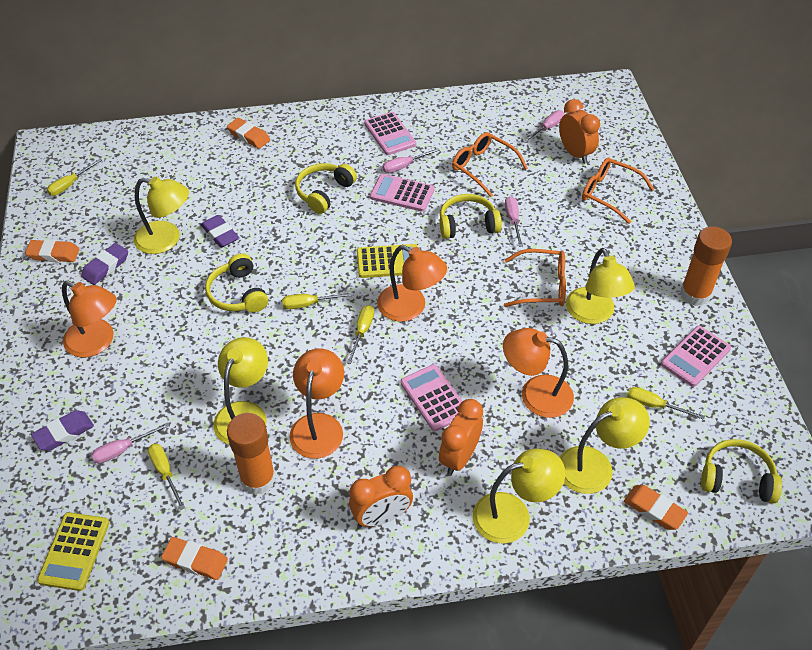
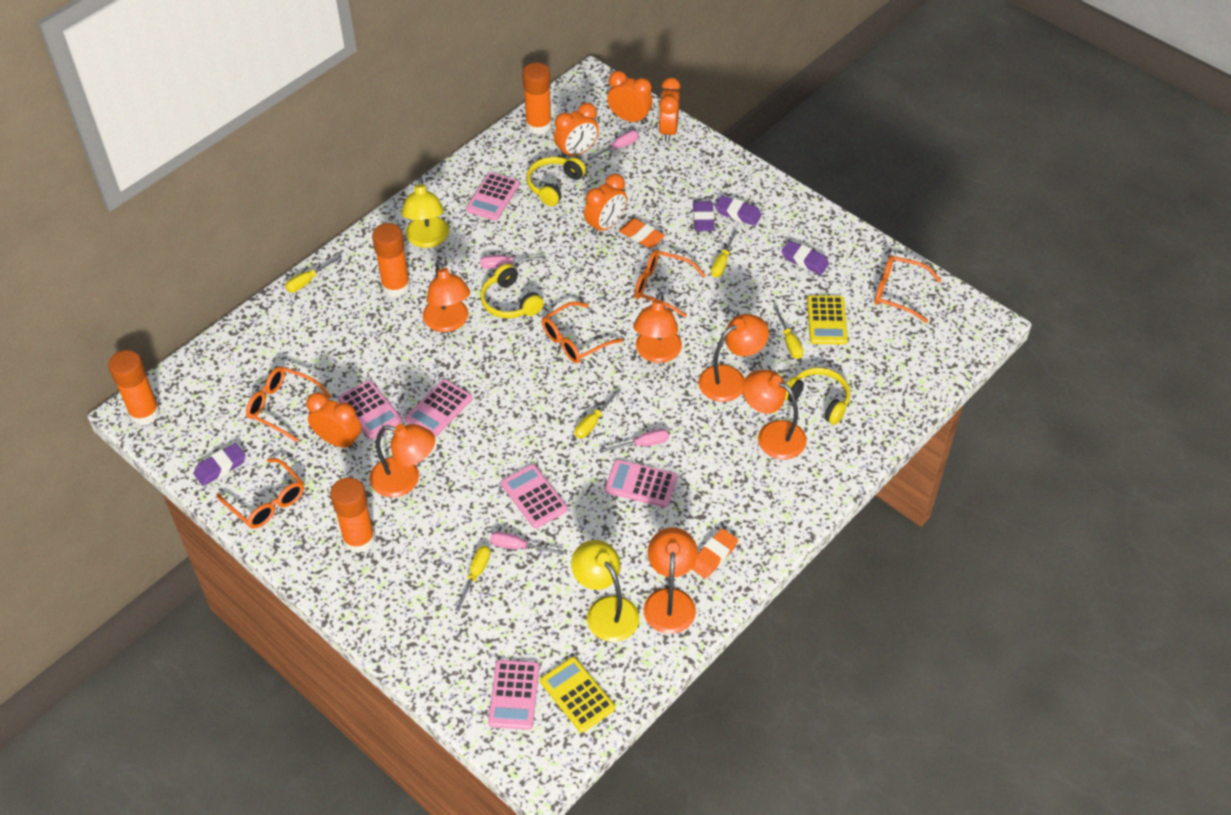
orange clock: [349,466,413,527] [439,399,483,475] [559,99,600,164] = 3 -> [306,392,361,449] [554,103,599,158] [584,174,627,235] [607,71,653,124] [659,78,681,142] = 5
orange eraser: [25,239,79,262] [161,537,228,580] [227,118,270,149] [624,485,688,530] = 4 -> [619,218,665,248] [692,528,738,579] = 2
orange glasses: [452,132,528,197] [504,249,566,307] [582,158,654,224] = 3 -> [216,458,304,529] [246,367,332,442] [542,301,623,363] [634,250,706,317] [874,256,942,323] = 5
orange glue stick: [227,413,276,495] [680,227,732,306] = 2 -> [108,350,160,425] [330,477,375,553] [372,223,410,297] [522,62,552,135] = 4
orange lamp: [62,281,117,358] [289,348,344,459] [377,245,447,322] [503,328,574,418] = 4 -> [370,424,435,498] [423,261,470,332] [633,292,682,363] [643,527,698,634] [698,314,769,402] [743,370,807,460] = 6
pink calculator: [364,112,416,155] [370,174,435,212] [401,364,463,431] [661,326,731,387] = 4 -> [338,380,402,439] [405,379,473,438] [466,172,520,220] [488,660,539,730] [501,464,568,528] [605,460,677,507] = 6
purple eraser: [31,410,94,451] [81,243,128,285] [201,215,239,248] = 3 -> [193,443,246,486] [693,201,714,231] [715,195,762,226] [782,241,829,275] = 4
yellow headphones: [205,253,268,312] [295,163,357,214] [440,194,502,239] [701,439,782,504] = 4 -> [480,264,544,318] [526,157,586,206] [785,368,850,425] = 3
yellow lamp: [134,177,189,254] [213,337,268,445] [473,449,565,544] [560,397,650,494] [566,248,635,324] = 5 -> [401,177,449,248] [571,540,639,642] = 2

